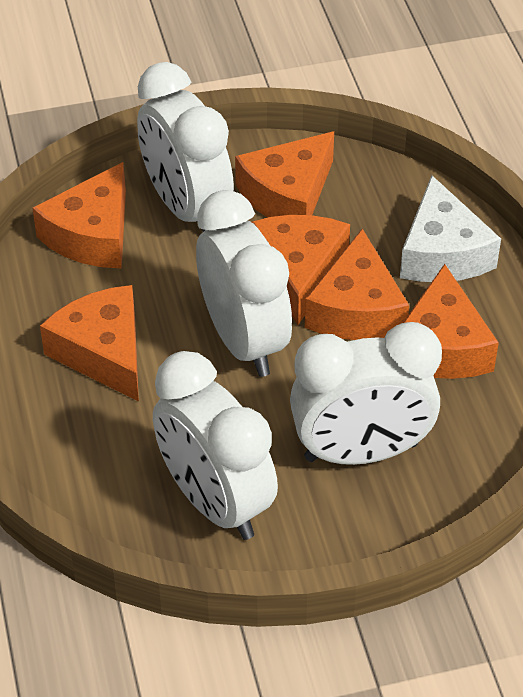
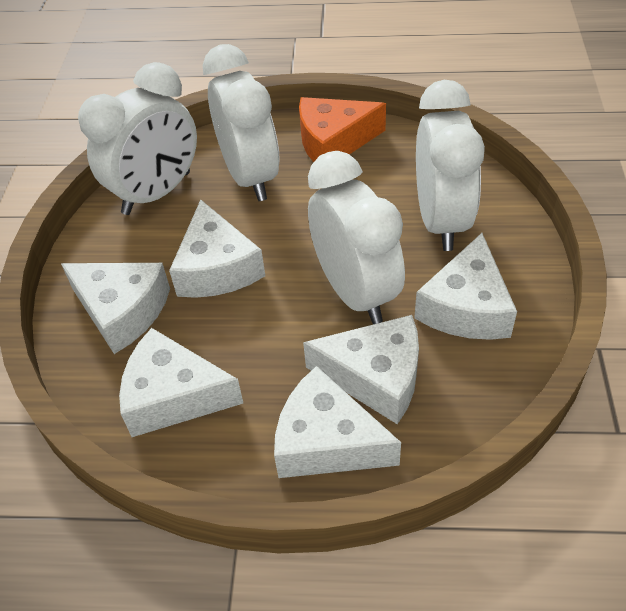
orange cheese: [32,162,126,268] [40,285,139,402] [235,131,334,218] [252,215,350,325] [305,229,409,340] [403,264,499,379] = 6 -> [299,97,386,162] = 1
white cheese: [400,175,501,282] = 1 -> [61,263,170,354] [119,328,243,437] [169,199,265,298] [274,366,401,478] [303,315,419,424] [414,233,517,340] = 6

